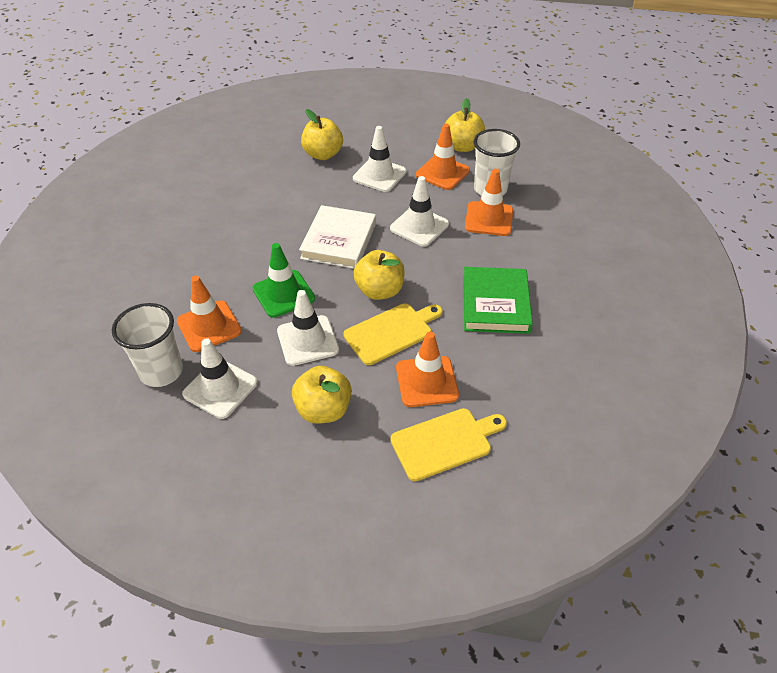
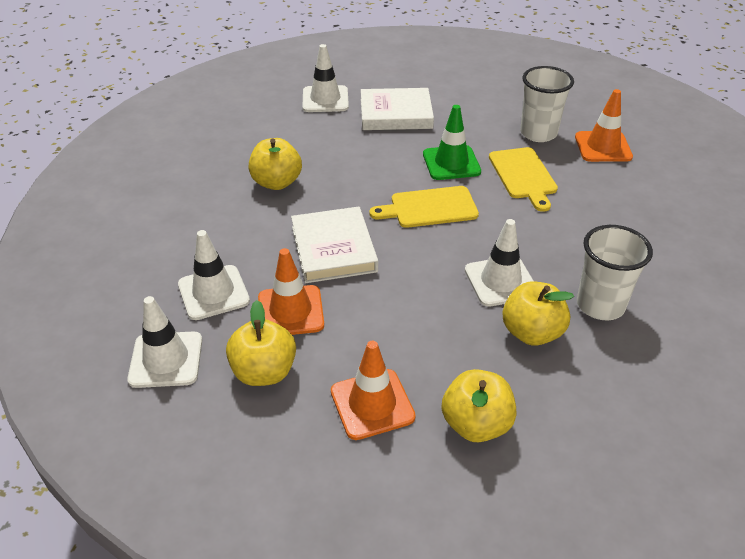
green book: [463,267,533,334] = 1 -> none = 0
orange traffic cone: [177,276,242,352] [396,331,459,407] [416,124,470,190] [465,169,513,236] = 4 -> [258,248,324,335] [331,341,416,440] [575,89,633,162] = 3
white book: [299,205,376,269] = 1 -> [291,206,378,283] [361,88,434,130] = 2

